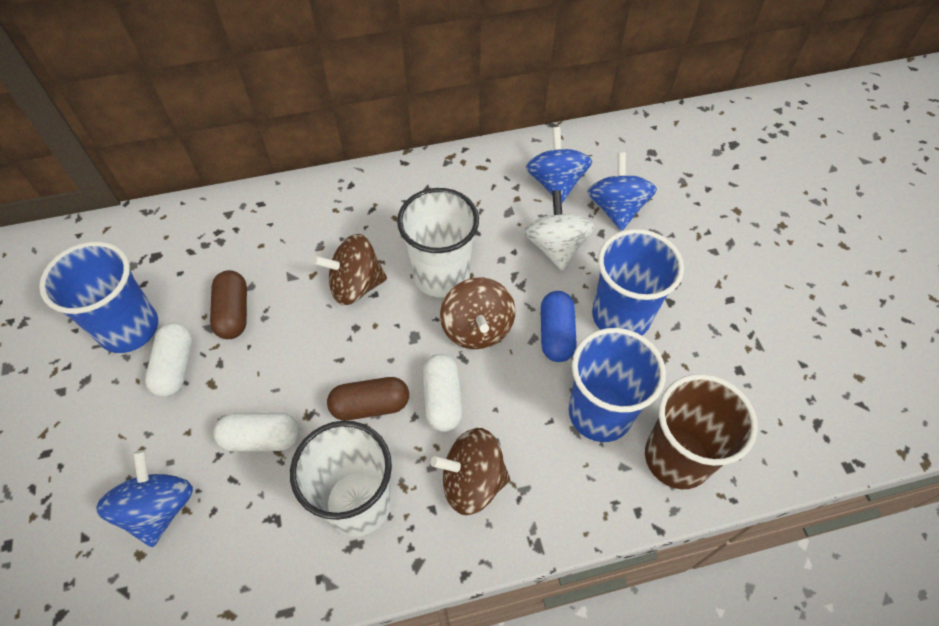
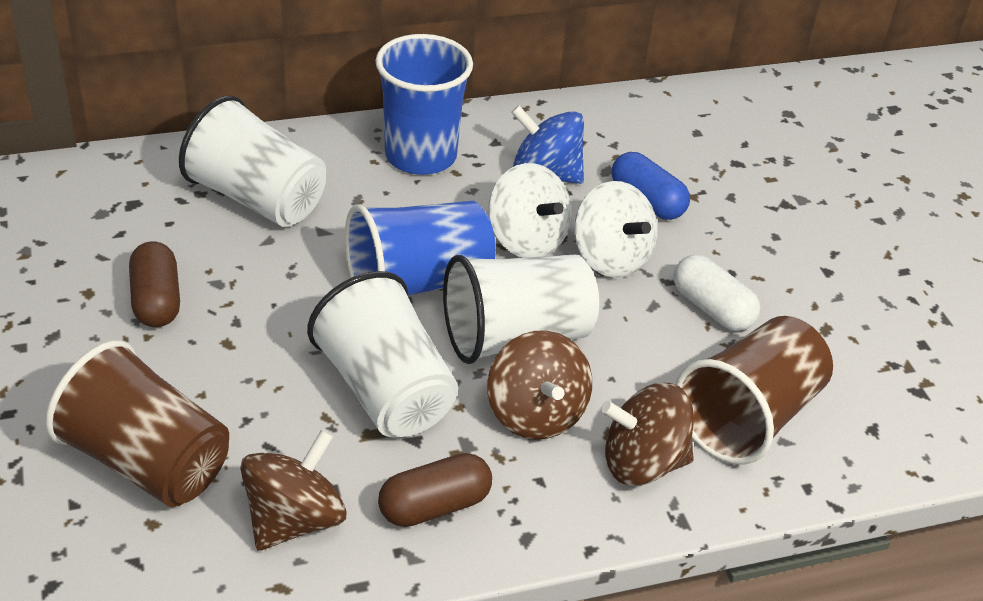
blue cup: [39,241,158,353] [569,328,666,442] [592,229,684,335] = 3 -> [345,201,496,296] [375,34,473,175] = 2
blue spinning top: [96,450,193,547] [526,127,592,203] [587,153,657,231] = 3 -> [511,105,584,184] = 1
brown cup: [645,374,758,489] = 1 -> [45,340,229,507] [676,316,833,465] = 2
white capsule: [145,323,192,397] [213,413,300,452] [422,354,463,432] = 3 -> [674,255,760,331] = 1
white cup: [290,421,392,537] [397,188,479,297] = 2 -> [179,95,326,227] [307,271,458,438] [443,255,599,364] = 3
white spinning top: [524,190,595,271] = 1 -> [488,163,572,258] [574,181,657,278] = 2

